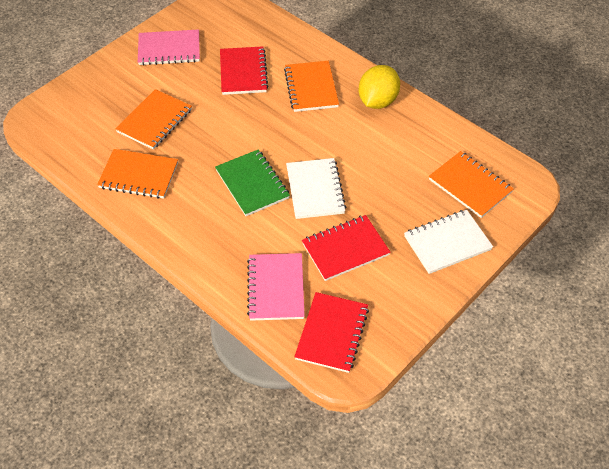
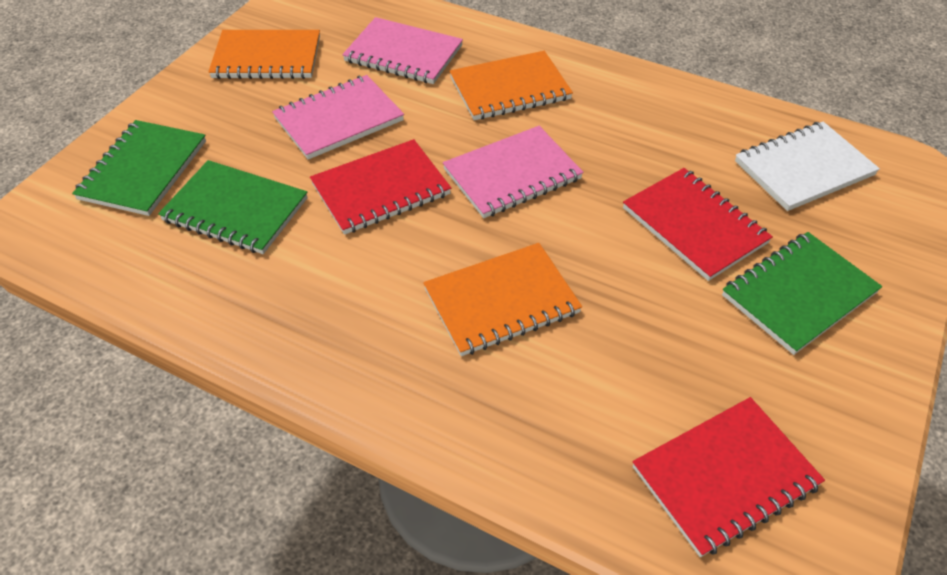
green notebook: [215,150,290,216] = 1 -> [72,120,206,216] [158,160,307,254] [722,232,882,355] = 3
orange notebook: [97,149,178,199] [116,89,192,150] [284,61,339,112] [429,151,514,218] = 4 -> [208,30,320,79] [423,243,582,356] [449,51,573,120] = 3
pink notebook: [138,29,200,66] [247,253,305,321] = 2 -> [272,75,404,160] [342,17,463,84] [443,126,584,218] = 3
white notebook: [286,158,346,219] [404,209,493,274] = 2 -> [735,122,880,211] = 1
yellow lemon: [359,65,400,109] = 1 -> none = 0

